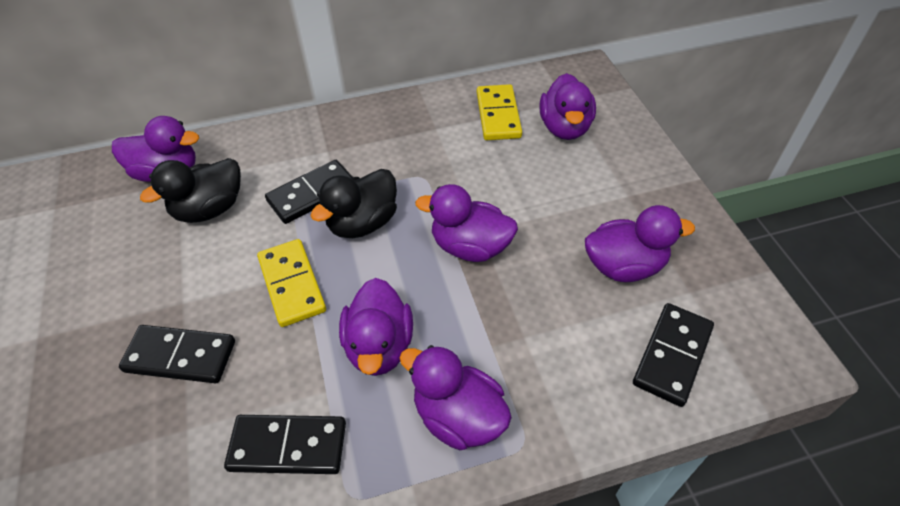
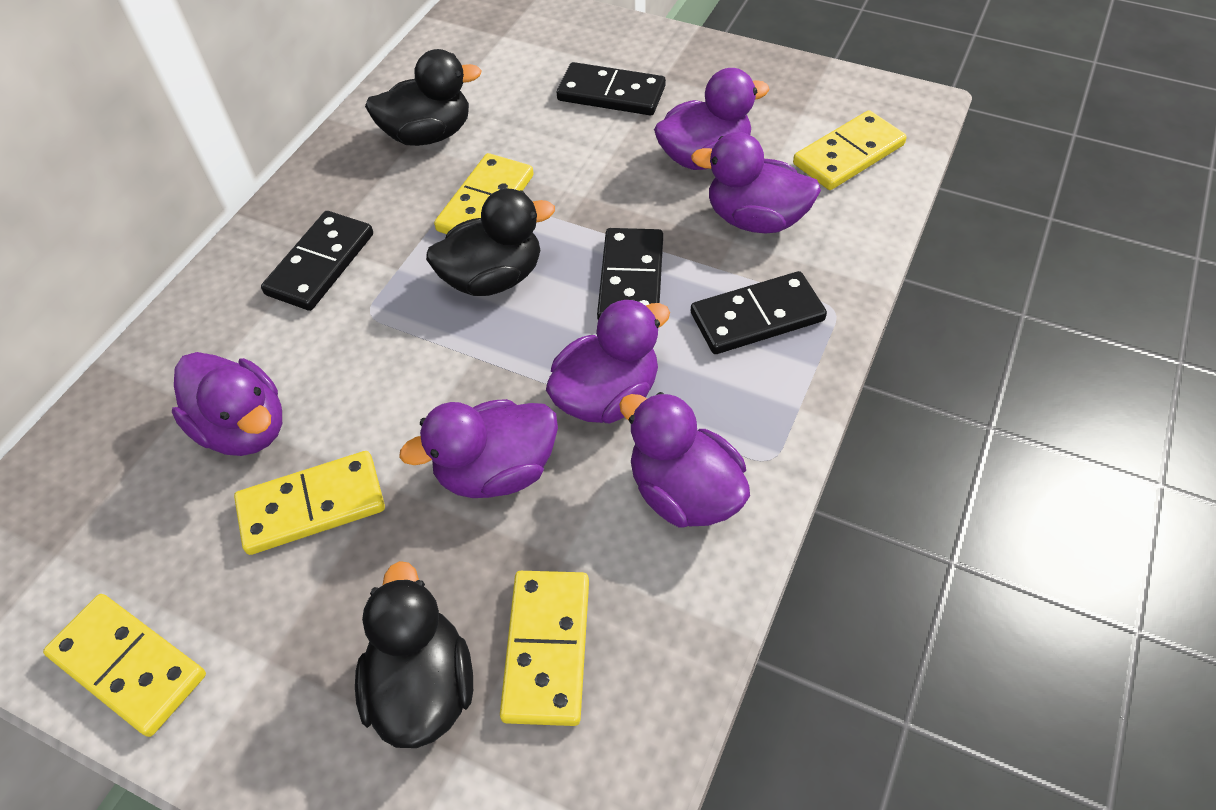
black duck: [140,158,241,223] [311,169,397,238] = 2 -> [355,561,473,748] [365,49,482,146] [426,189,555,296] = 3
yellow domino: [257,239,326,327] [477,84,522,140] = 2 -> [43,594,206,737] [234,451,385,555] [434,153,534,234] [500,571,589,726] [793,110,907,190] = 5

